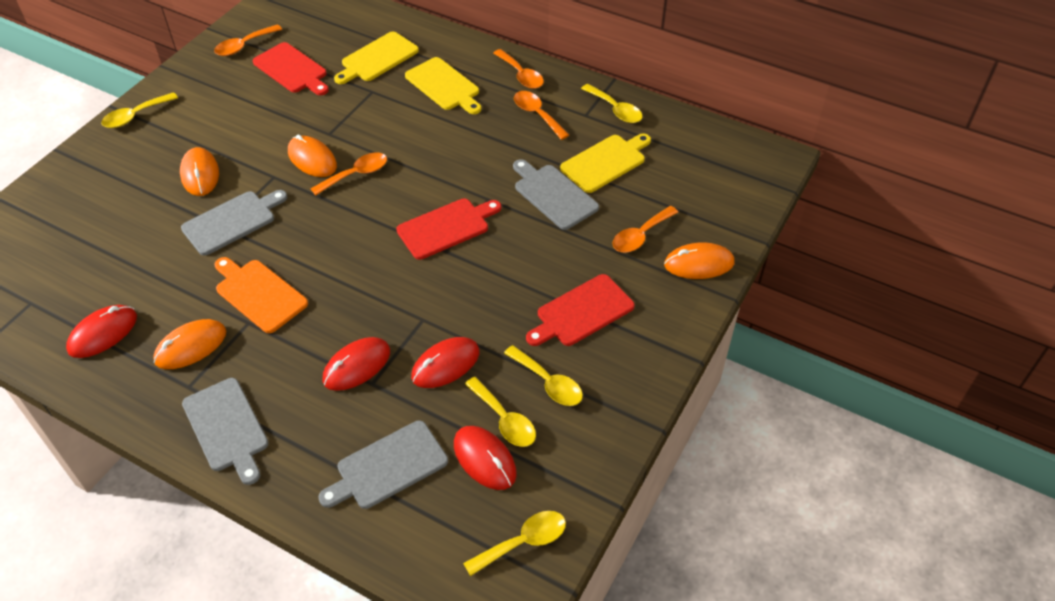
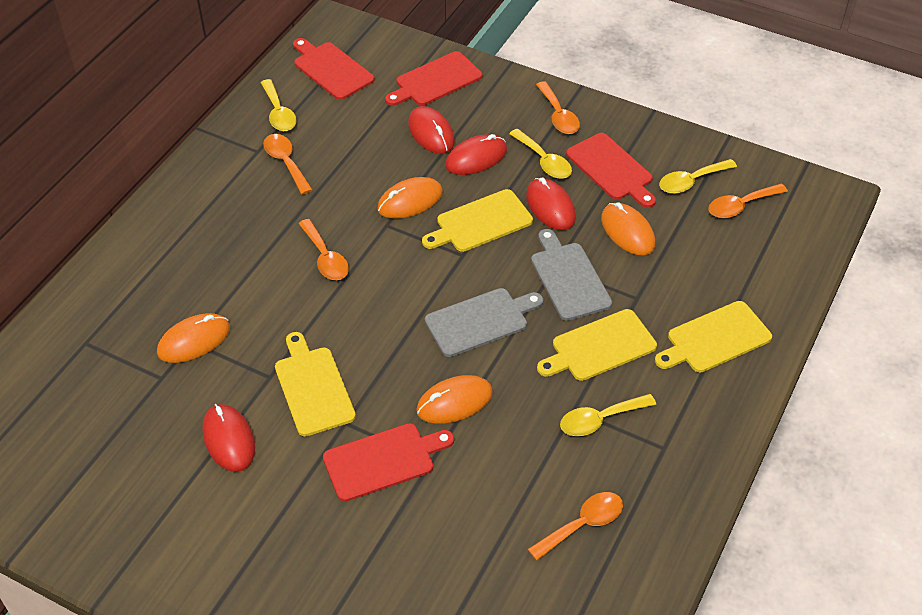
grey cutting board: [181,190,287,256] [182,378,268,485] [318,421,448,509] [513,159,599,230] = 4 -> [425,288,543,357] [531,229,612,321] = 2
orange cutting board: [215,257,308,333] = 1 -> none = 0
red cutting board: [253,42,329,95] [396,199,501,260] [526,274,634,346] = 3 -> [293,38,375,100] [323,423,454,502] [385,51,482,106] [566,133,656,208] = 4
yellow cutting board: [334,32,419,84] [405,57,481,114] [560,134,651,193] = 3 -> [275,332,356,436] [422,189,533,252] [537,309,657,381] [655,301,772,373] = 4
yellow spoon: [101,92,178,128] [463,511,566,576] [465,377,536,447] [504,345,583,406] [581,84,643,123] = 5 -> [261,79,297,131] [509,129,572,179] [560,394,656,436] [659,159,737,194] = 4

